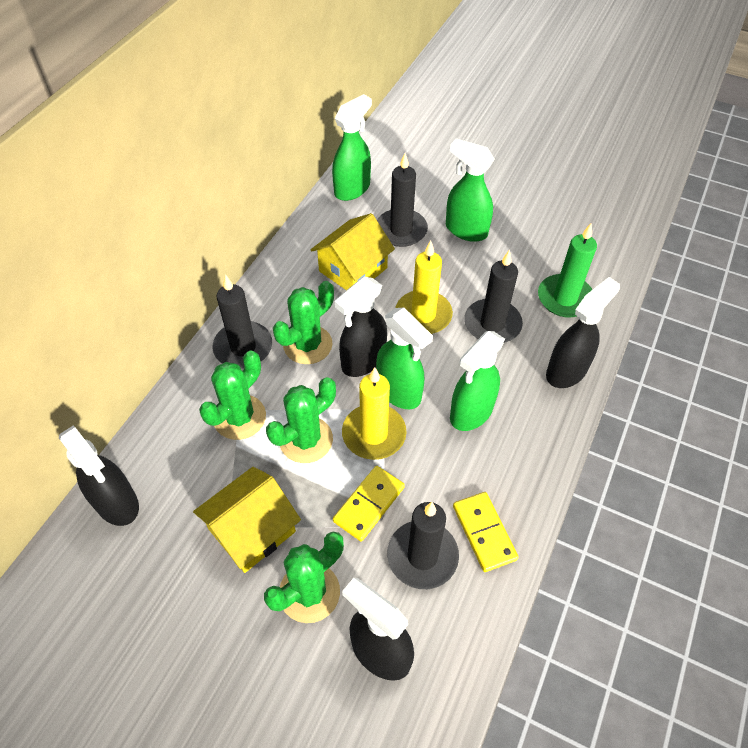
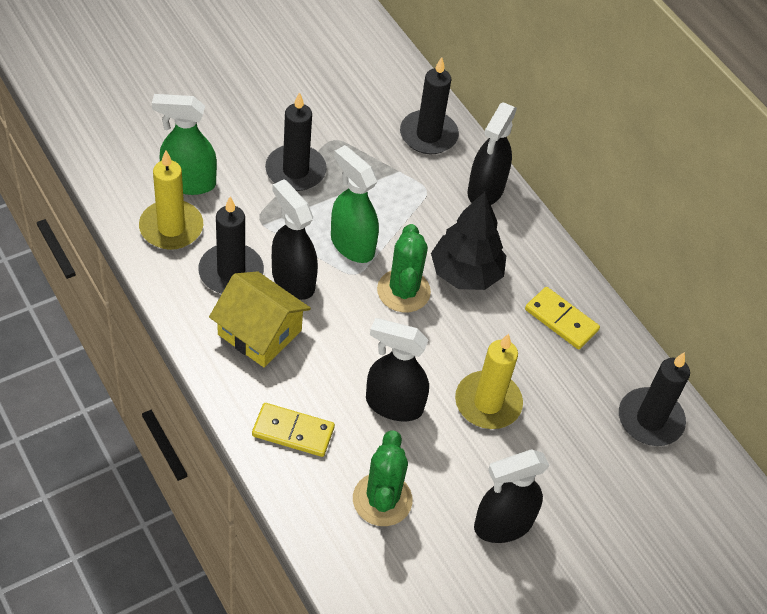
black tree: none = 0 -> [431,192,506,290] = 1
green cactus: [199,351,266,440] [264,531,344,623] [266,377,336,463] [273,281,334,364] = 4 -> [353,430,412,526] [377,224,431,312] = 2
green candle: [538,224,597,318] = 1 -> none = 0
green spray bottle: [332,94,372,201] [376,307,433,409] [446,138,495,242] [450,331,505,431] = 4 -> [152,94,217,195] [331,145,379,263] = 2
yellow house: [193,467,301,573] [311,213,395,290] = 2 -> [209,271,311,367] = 1

